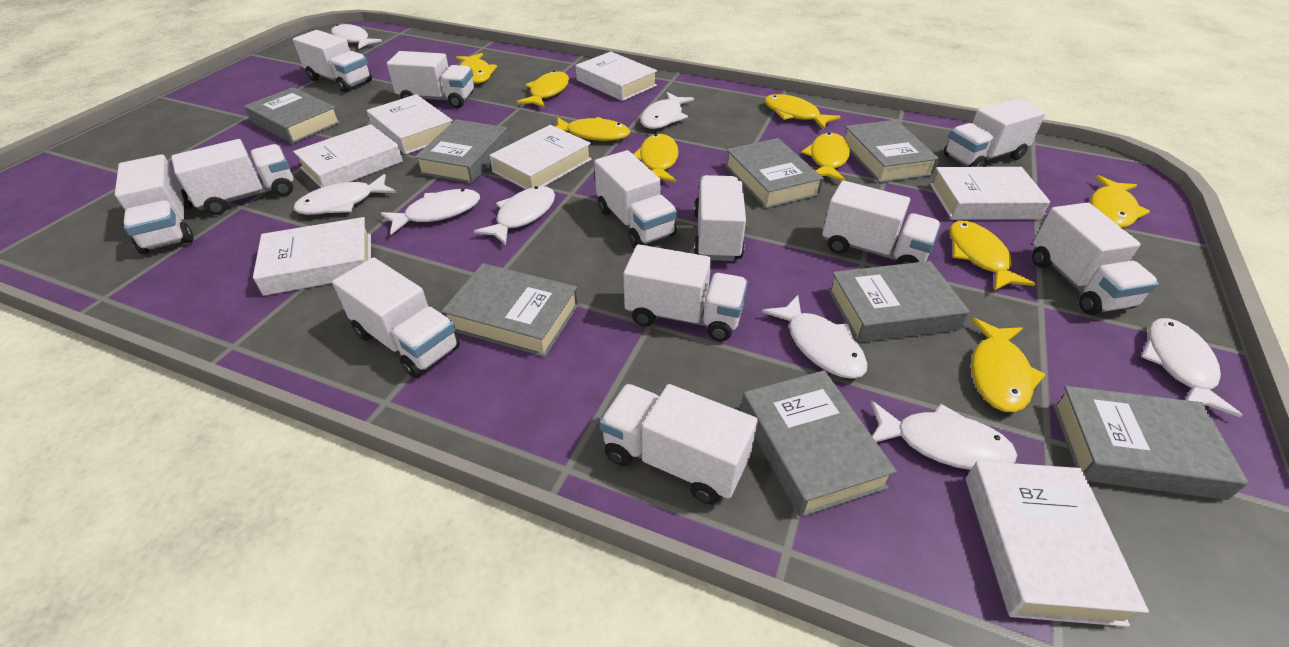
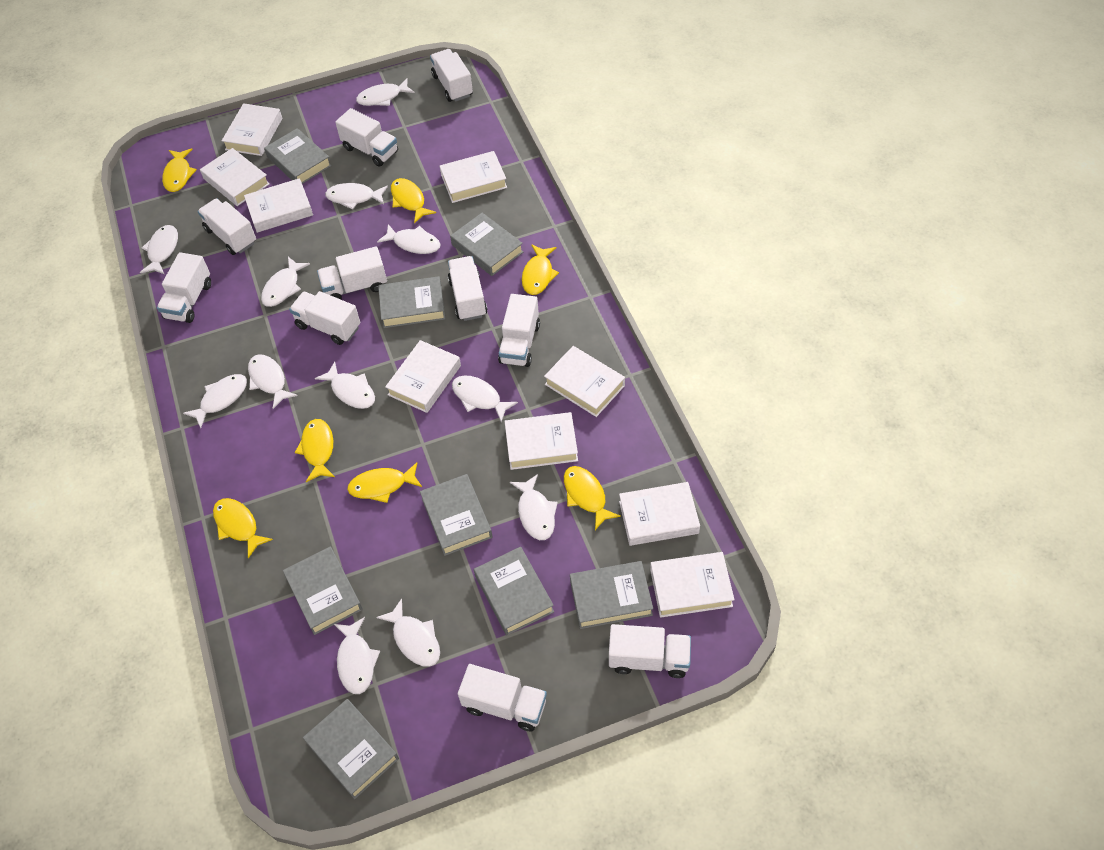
white book: [253,217,371,296] [293,124,403,188] [367,94,453,155] [489,125,592,189] [576,52,657,101] [930,167,1050,220] [966,461,1149,627] = 7 -> [200,148,270,206] [222,103,282,156] [244,178,313,233] [385,340,461,413] [440,151,507,203] [505,412,578,470] [544,346,625,417] [619,482,700,546] [650,552,735,618] = 9
white fish: [294,174,396,215] [331,24,382,49] [380,189,480,235] [474,186,555,245] [640,92,694,129] [762,295,867,379] [870,400,1017,470] [1141,318,1243,418] = 8 -> [140,225,178,275] [183,374,247,428] [248,354,298,409] [261,257,310,307] [315,361,375,409] [325,183,388,210] [334,617,380,694] [356,78,415,106] [376,599,440,667] [377,224,441,254] [452,376,518,422] [510,474,558,540] = 12
white truck: [115,154,193,254] [171,139,293,215] [293,30,372,92] [332,257,460,378] [387,51,474,108] [594,150,677,248] [599,384,758,504] [623,244,748,341] [694,175,746,261] [822,181,941,265] [944,99,1046,167] [1032,202,1159,315] = 12 -> [157,252,211,323] [198,199,256,255] [289,291,360,345] [317,246,387,299] [335,108,398,167] [430,49,473,102] [448,256,487,321] [458,664,547,732] [498,294,540,367] [609,624,691,678] = 10
yellow fish: [456,53,497,83] [517,71,569,108] [555,117,630,141] [633,134,679,182] [764,94,841,130] [801,133,850,181] [950,221,1036,291] [971,318,1046,412] [1090,175,1150,228] = 9 -> [162,148,197,192] [213,498,273,558] [295,419,335,482] [347,462,422,503] [391,178,436,224] [522,244,559,295] [564,466,621,530] = 7

